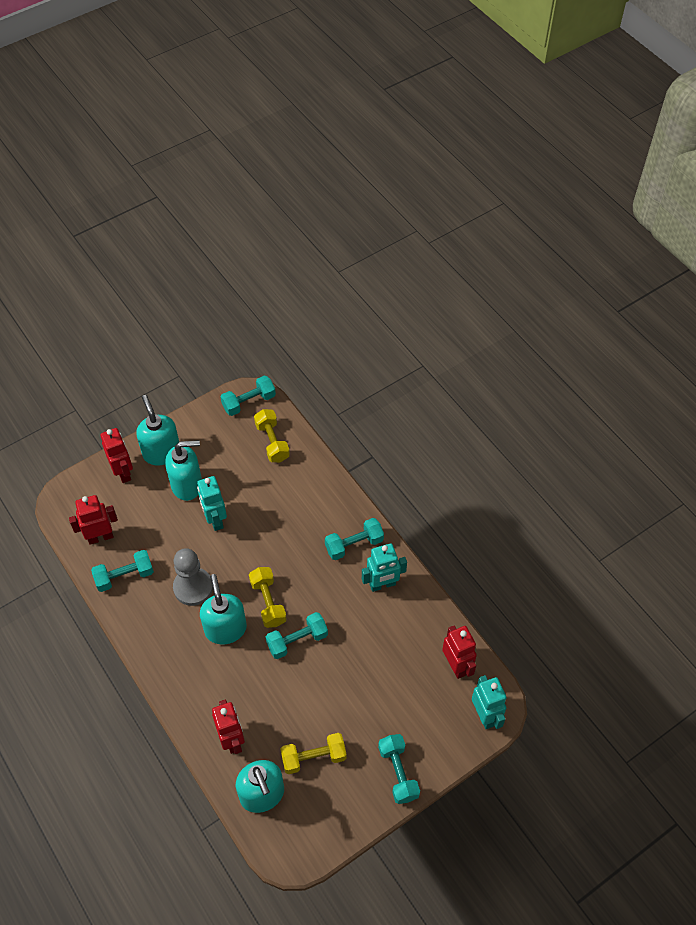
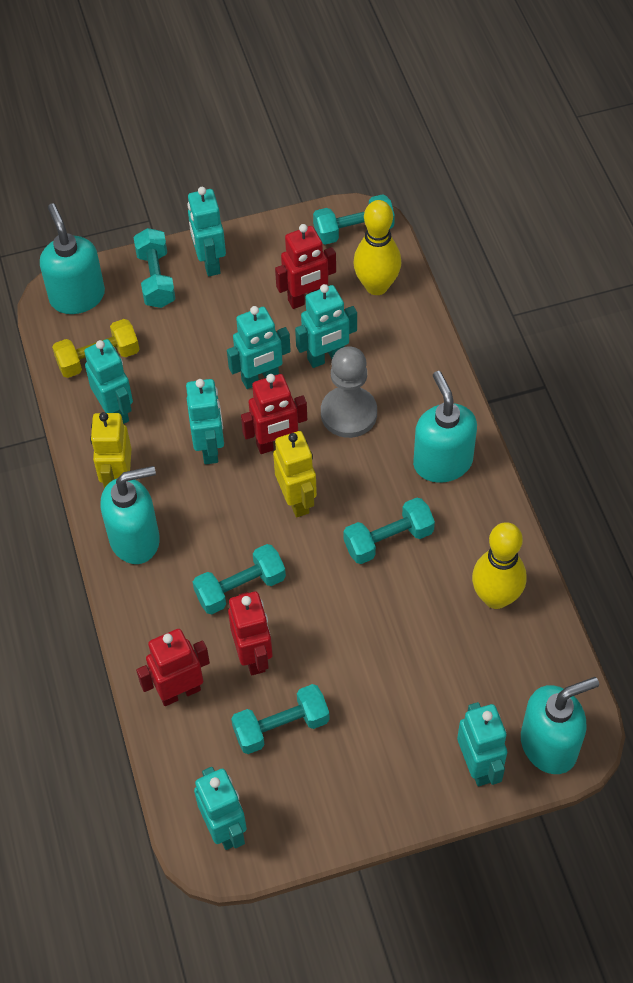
turquoise robot: [197,476,227,531] [362,543,407,592] [472,675,507,729] = 3 -> [84,339,133,424] [186,379,224,464] [187,187,226,276] [194,767,247,850] [227,306,291,389] [295,284,357,368] [457,702,507,786] = 7
yellow bowling pin: none = 0 -> [353,200,401,295] [472,522,527,609] = 2
yellow dumbbell: [249,567,287,628] [254,409,290,462] [280,733,347,774] = 3 -> [52,319,140,378] = 1
yellow robot: none = 0 -> [90,412,132,488] [273,431,317,517] = 2

